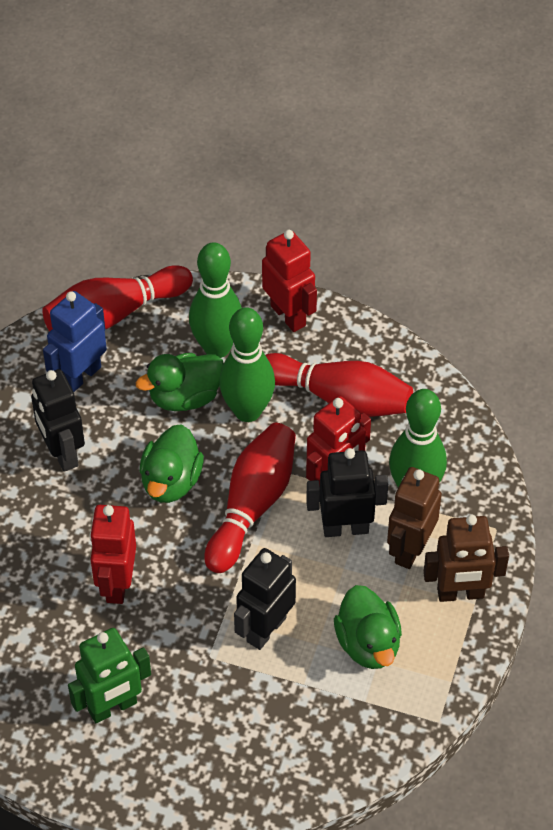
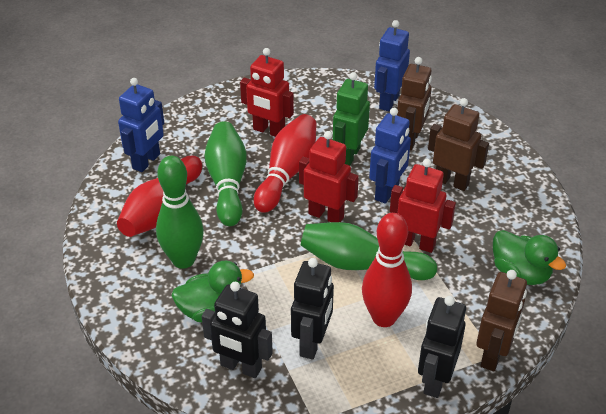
blue robot: [43,291,107,392] = 1 -> [118,78,164,172] [369,108,411,204] [374,20,410,111] = 3
brown robot: [387,467,442,569] [423,515,509,602] = 2 -> [397,57,432,150] [428,98,489,191] [476,270,527,371] = 3
green duck: [136,353,224,411] [140,424,204,503] [334,585,402,669] = 3 -> [172,261,254,322] [493,230,566,285] = 2

